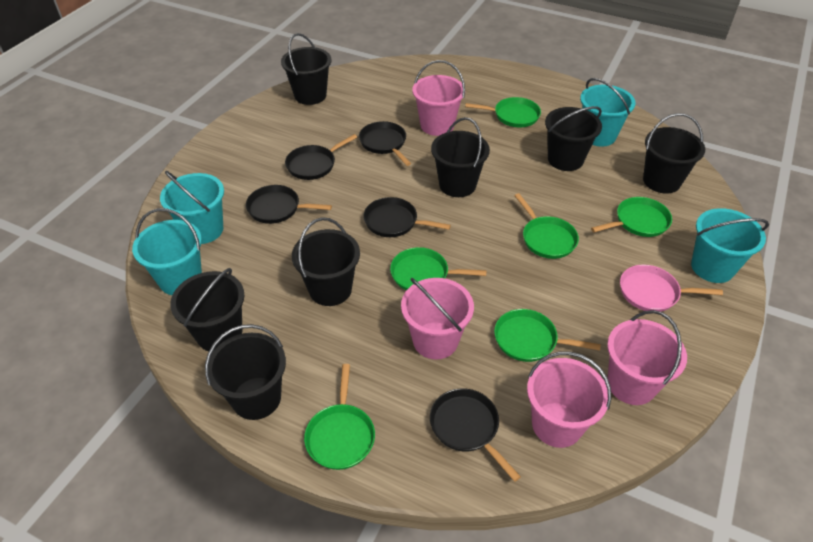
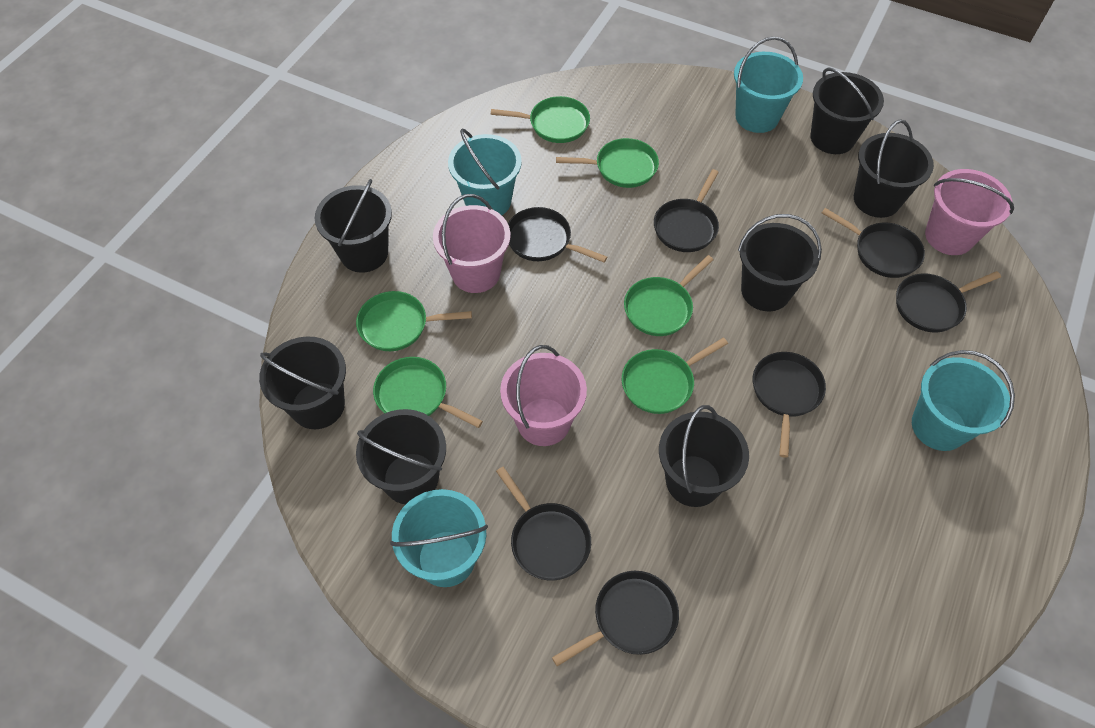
black pan: [246,185,332,224] [285,134,357,180] [359,121,411,166] [363,197,451,237] [430,388,521,482] = 5 -> [496,467,591,580] [508,207,607,263] [552,571,679,666] [654,169,719,252] [753,352,826,458] [822,208,925,278] [896,271,1001,333] = 7
pink bucket: [401,278,474,359] [412,60,465,136] [527,351,612,448] [607,310,687,405] = 4 -> [433,194,511,293] [500,345,587,446] [925,169,1014,255] = 3
pink pan: [620,265,723,312] = 1 -> none = 0

